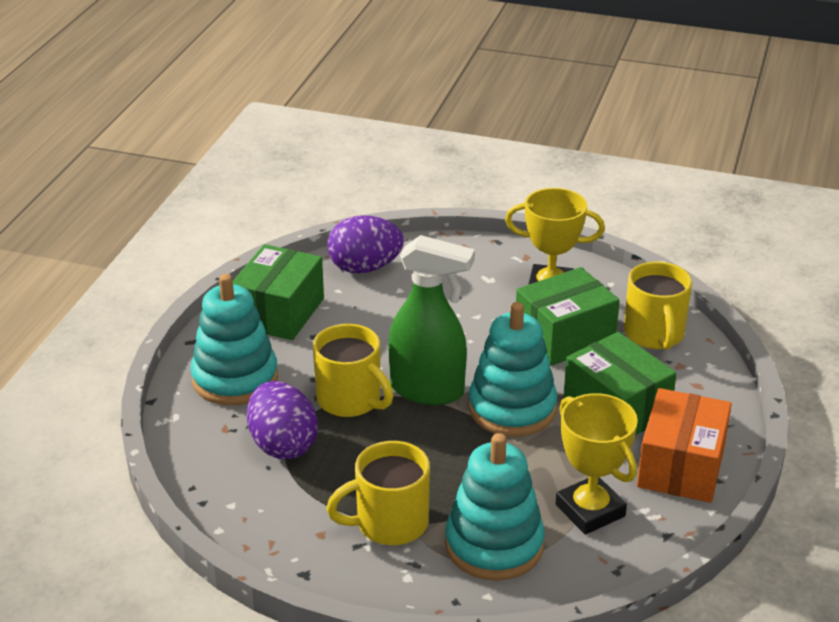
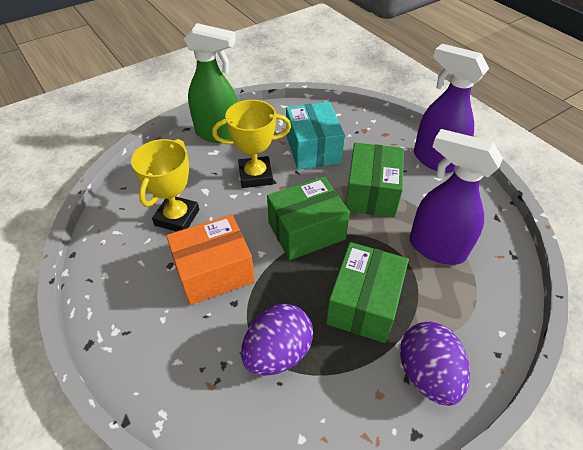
purple spray bottle: none = 0 -> [409,129,503,265] [414,44,489,173] = 2
turquoise box: none = 0 -> [286,102,345,170] = 1
turquoise stacking toy: [190,274,278,405] [445,433,545,581] [468,302,558,437] = 3 -> none = 0
yellow mug: [313,324,393,417] [326,441,430,545] [624,262,692,350] = 3 -> none = 0

